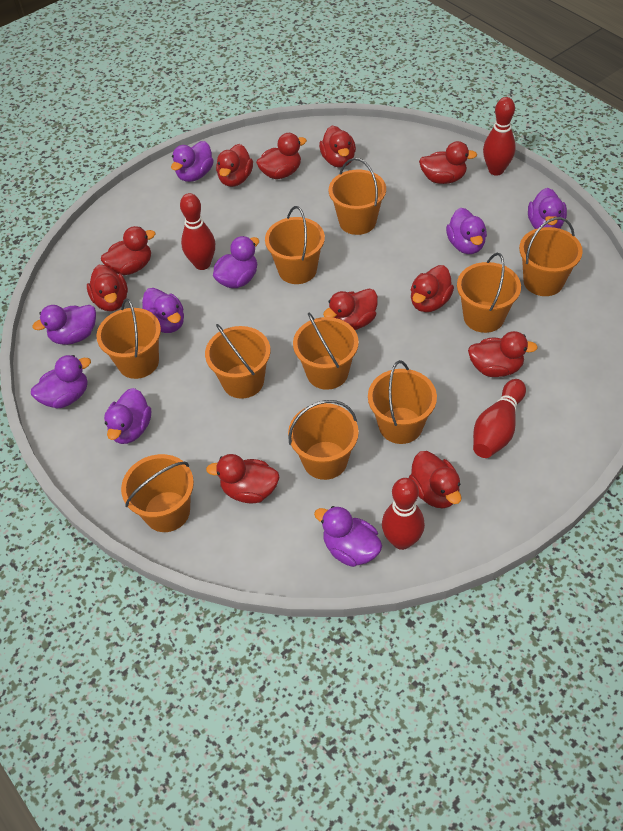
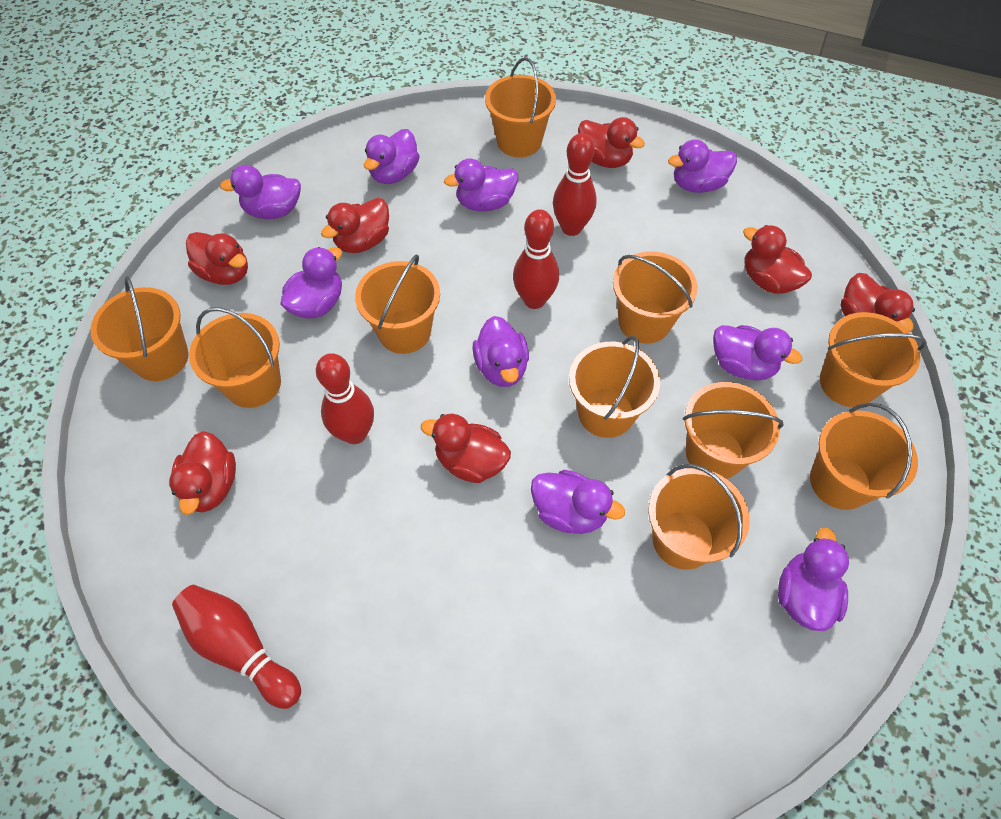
red duck: [87,265,128,311] [101,226,155,275] [206,454,280,503] [216,144,253,187] [256,133,307,179] [319,126,356,168] [323,289,378,330] [409,451,461,508] [411,265,454,312] [419,141,477,184] [468,331,538,377] = 11 -> [169,431,236,515] [186,232,248,285] [321,198,389,253] [421,414,511,483] [578,117,645,168] [743,225,812,294] [840,273,915,332] = 7

